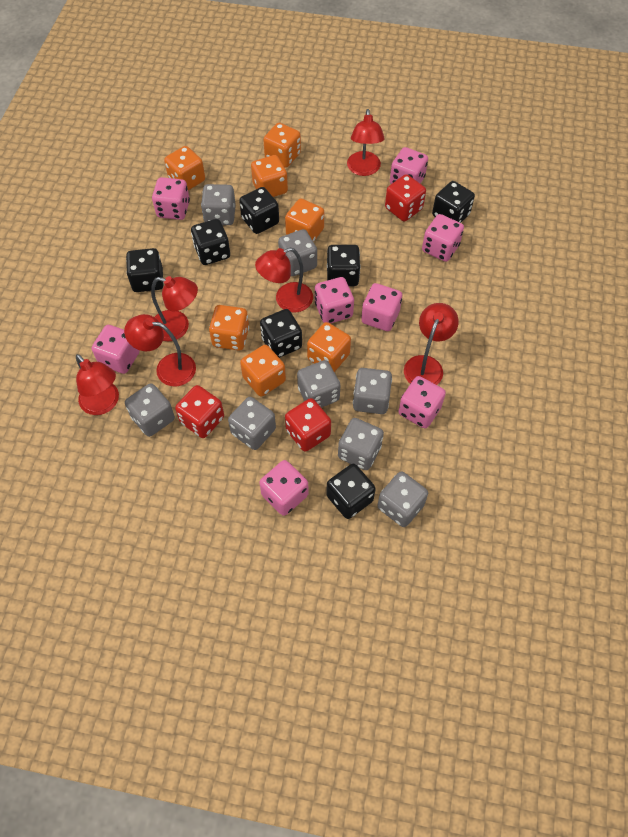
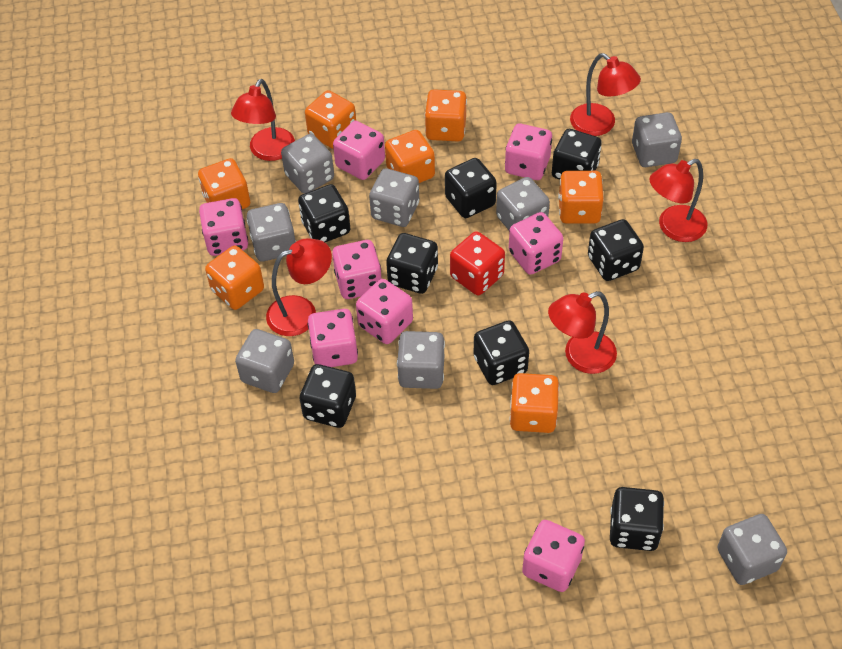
black dice: [126,248,164,292] [191,219,230,265] [239,187,279,234] [260,309,302,358] [326,464,376,519] [327,245,361,286] [432,181,475,223] = 7 -> [298,184,350,242] [300,364,356,428] [386,233,438,294] [445,158,497,218] [474,320,529,385] [552,129,602,180] [588,219,644,281] [610,487,664,551] = 8
red dice: [175,385,224,438] [285,398,331,452] [385,174,426,221] = 3 -> [450,231,505,296] = 1
red lamp: [76,354,119,415] [124,314,196,387] [151,276,198,341] [255,248,313,312] [347,109,384,176] [404,303,459,385] = 6 -> [231,79,295,161] [266,238,332,336] [548,291,617,374] [570,53,641,136] [649,159,707,242] = 5

